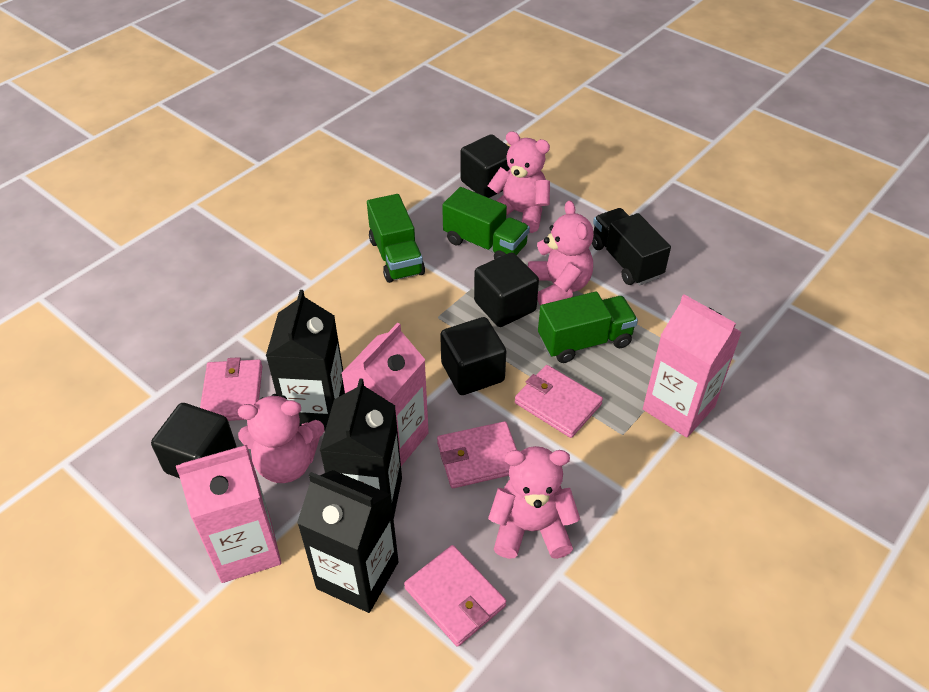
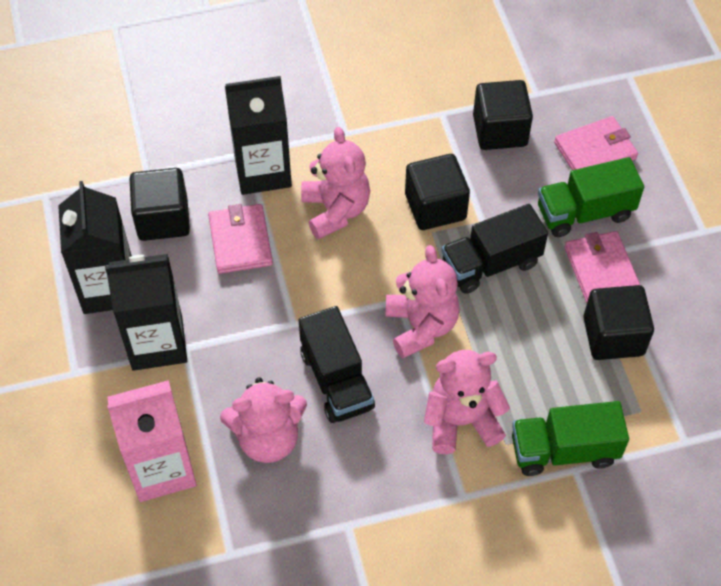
black truck: [592,208,671,285] = 1 -> [299,306,375,423] [441,204,548,294] = 2
green truck: [367,194,425,283] [442,187,530,259] [538,291,638,363] = 3 -> [512,401,629,476] [538,157,644,237] = 2
pink carton: [176,445,281,583] [341,323,429,466] [643,294,742,438] = 3 -> [107,380,197,502] = 1
pink wallet: [200,357,263,421] [404,545,506,647] [437,421,517,488] [515,365,603,438] = 4 -> [208,204,273,274] [554,116,638,170] [565,231,640,303] = 3

